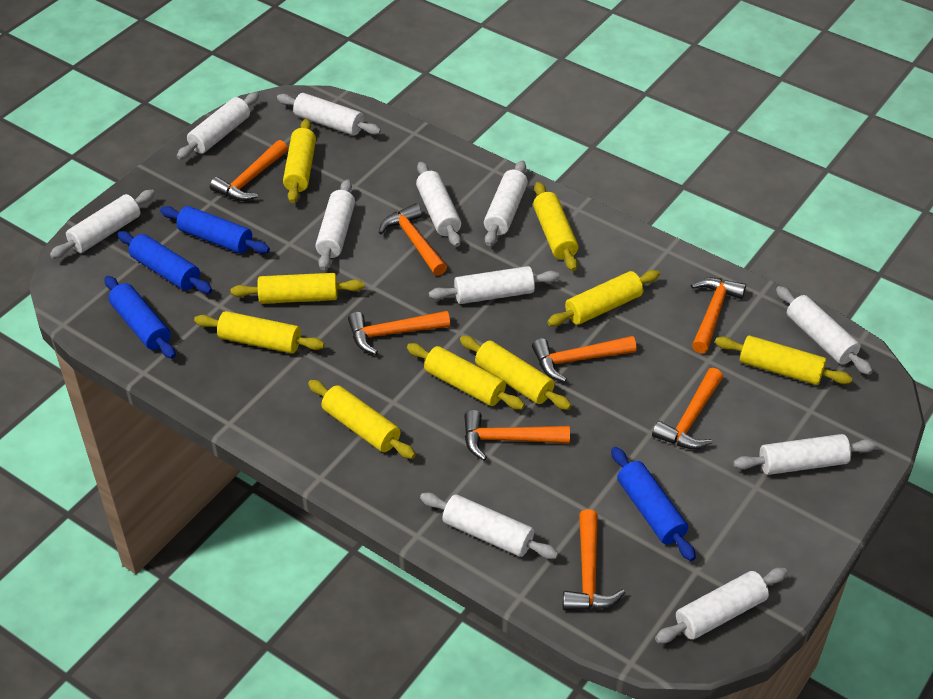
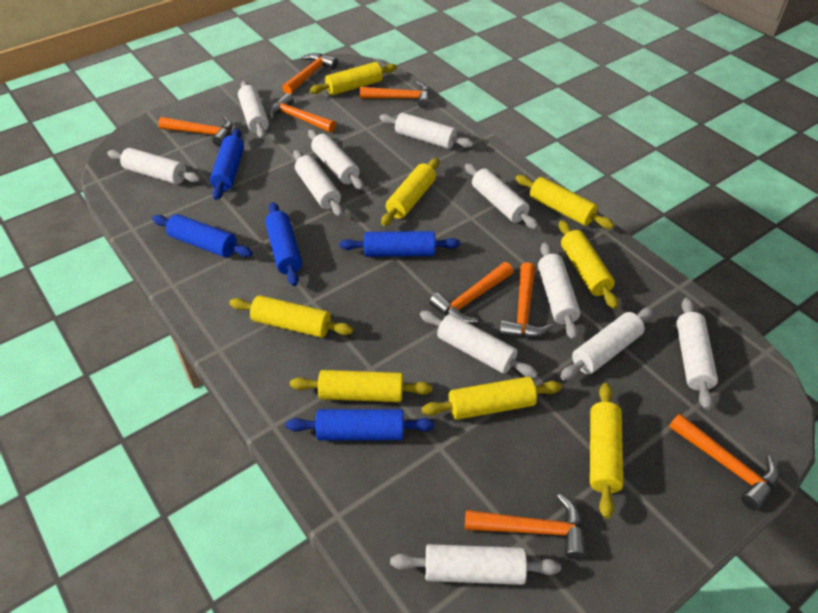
blue rolling pin: [105,276,176,359] [117,231,212,294] [160,206,270,254] [611,447,696,561] = 4 -> [152,214,253,257] [210,129,244,200] [265,202,302,286] [286,409,434,440] [339,231,460,257] = 5
yellow rolling pin: [194,311,325,353] [231,273,364,304] [283,119,316,203] [308,380,415,459] [407,343,525,410] [460,336,571,410] [533,182,578,271] [547,270,660,326] [715,335,852,385] = 9 -> [229,295,353,338] [290,370,432,402] [309,62,397,95] [381,158,439,226] [421,377,562,420] [515,175,614,229] [559,220,618,309] [590,383,623,519] = 8

